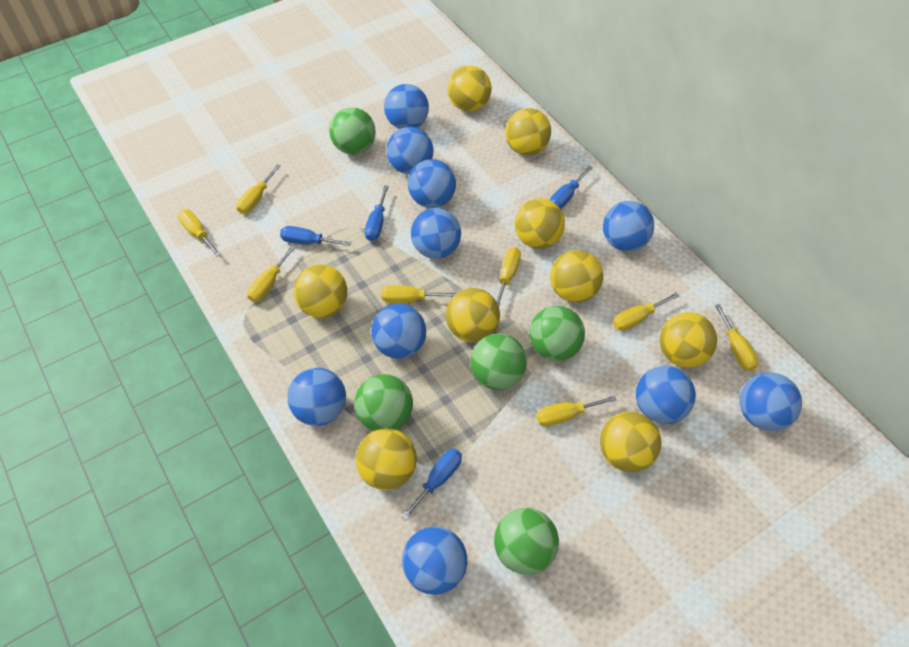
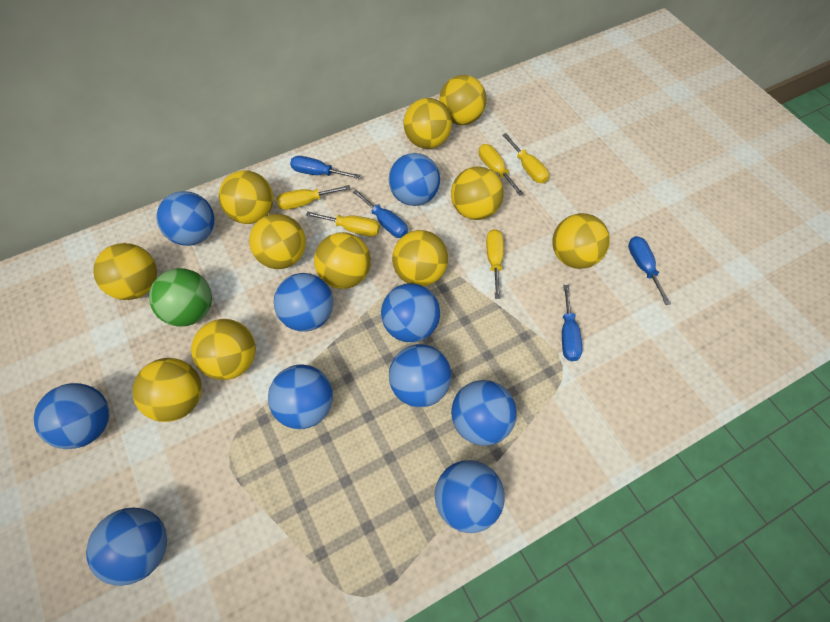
green ball: [329,107,376,155] [355,374,413,431] [470,334,527,390] [494,508,559,575] [529,306,585,361] = 5 -> [149,268,212,327] = 1
yellow ball: [294,265,347,318] [356,428,417,490] [446,288,500,342] [447,66,491,112] [505,108,551,155] [515,198,565,249] [550,250,603,303] [600,412,661,472] [660,312,717,368] = 9 -> [93,243,157,300] [133,358,202,422] [191,319,256,380] [219,170,273,224] [249,214,306,269] [314,232,371,289] [392,230,448,286] [404,98,452,149] [439,75,486,125] [451,166,504,220] [552,213,610,269] = 11
yellow screwdriver: [178,209,221,256] [236,164,281,214] [247,245,296,302] [381,285,458,303] [496,247,521,306] [536,395,616,426] [613,293,679,331] [715,304,759,371] = 8 -> [276,185,350,210] [306,211,380,236] [479,144,524,196] [486,229,504,299] [502,133,549,183] = 5

